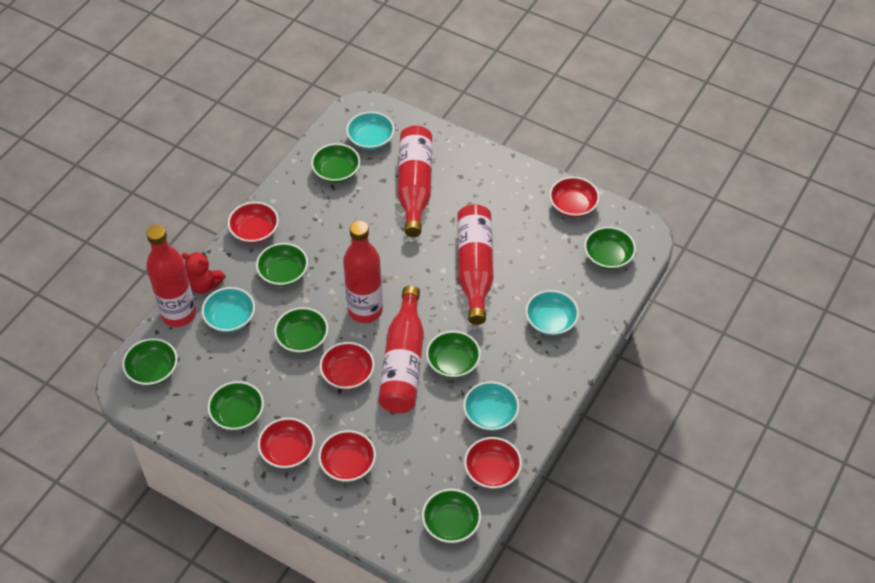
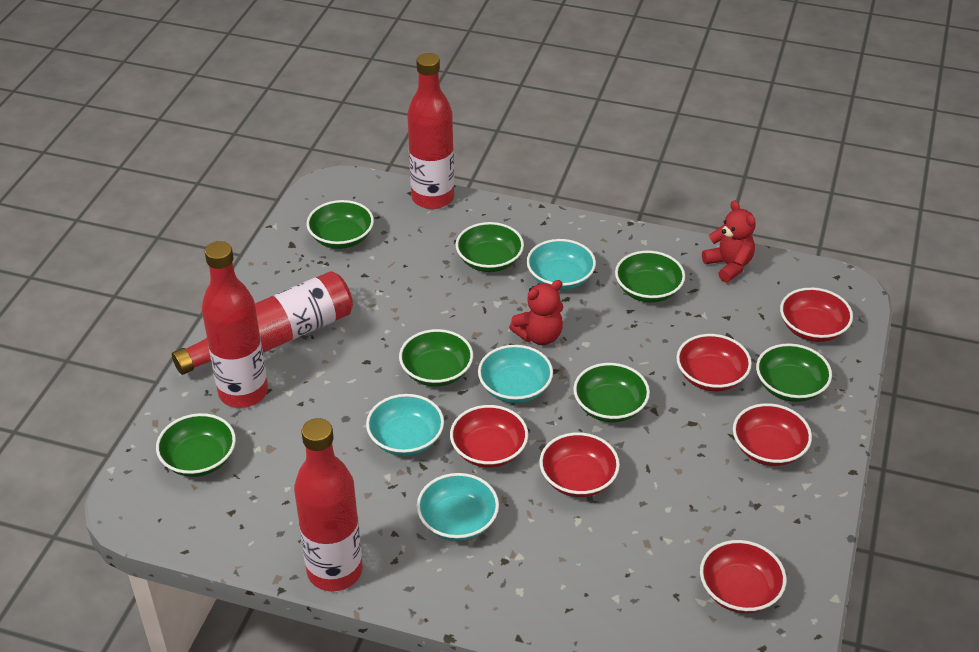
green bowl: [122,338,178,386] [208,381,264,431] [256,243,308,286] [274,307,328,354] [311,143,360,183] [422,489,481,543] [426,331,481,378] [584,227,636,270] = 8 -> [156,413,236,477] [307,200,374,249] [399,329,473,387] [456,222,524,272] [573,363,650,422] [615,251,685,303] [756,343,832,402] = 7
red bottle: [146,225,196,327] [343,221,383,323] [378,286,424,413] [398,126,432,237] [457,204,493,325] = 5 -> [172,271,353,375] [202,241,268,408] [294,418,363,591] [407,53,454,209] = 4
red teddy bear: [182,252,226,294] = 1 -> [509,280,563,345] [702,200,756,282] = 2

